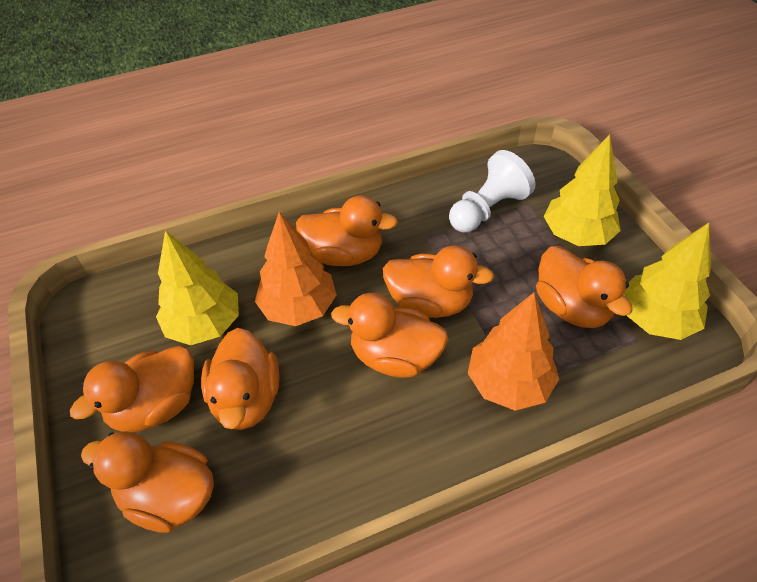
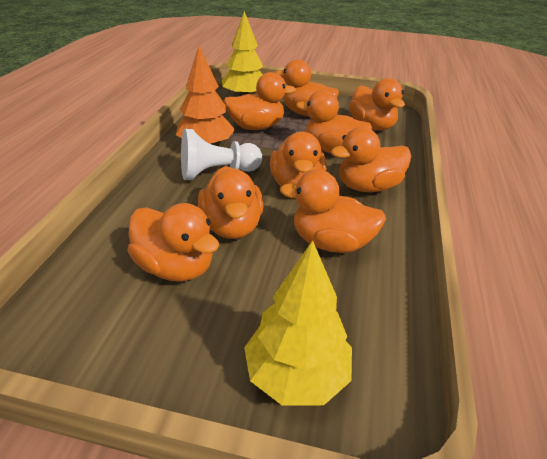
orange duck: [70,346,194,432] [81,431,214,533] [201,328,280,430] [296,196,398,266] [331,293,449,378] [383,245,494,318] [536,246,633,328] = 7 -> [127,203,219,282] [198,166,264,239] [223,72,296,130] [270,132,327,187] [275,59,339,116] [280,170,386,253] [296,90,372,153] [331,127,411,192] [349,78,405,131] = 9
orange tree: [255,212,337,326] [468,293,559,411] = 2 -> [176,46,235,145] = 1
yellow tree: [156,230,239,345] [544,135,621,246] [624,223,711,340] = 3 -> [222,11,263,96] [244,240,352,406] = 2

